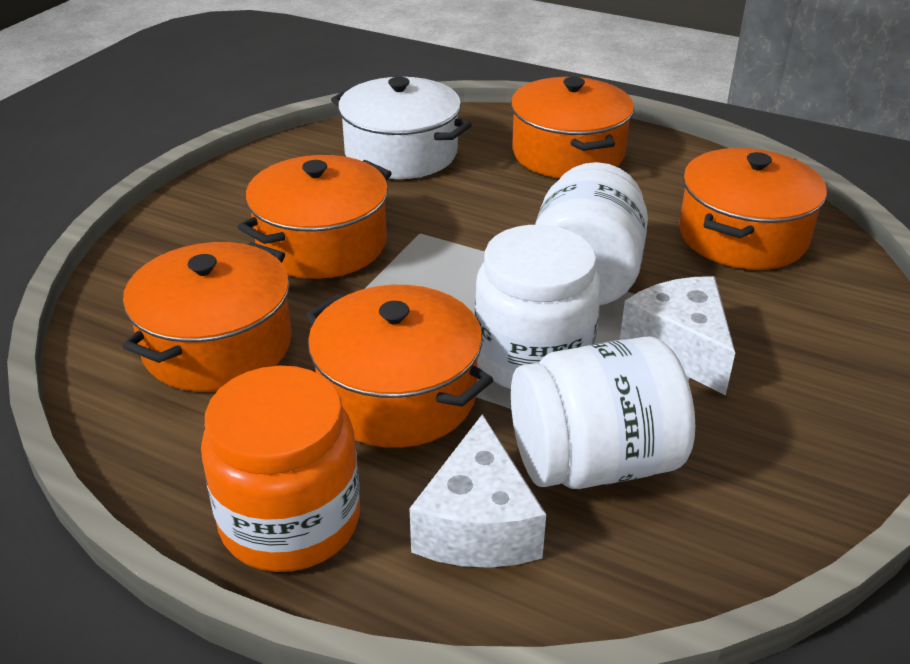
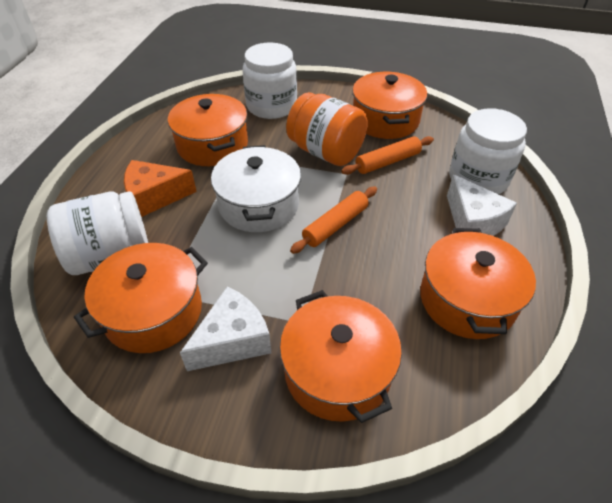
orange cheese: none = 0 -> [124,160,197,217] = 1
orange rolling pin: none = 0 -> [290,187,377,254] [341,136,434,175] = 2

